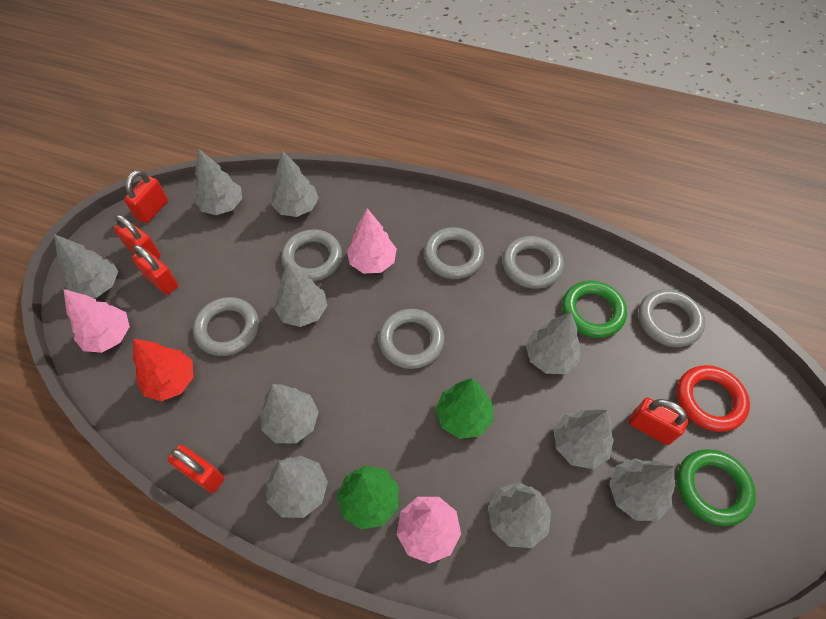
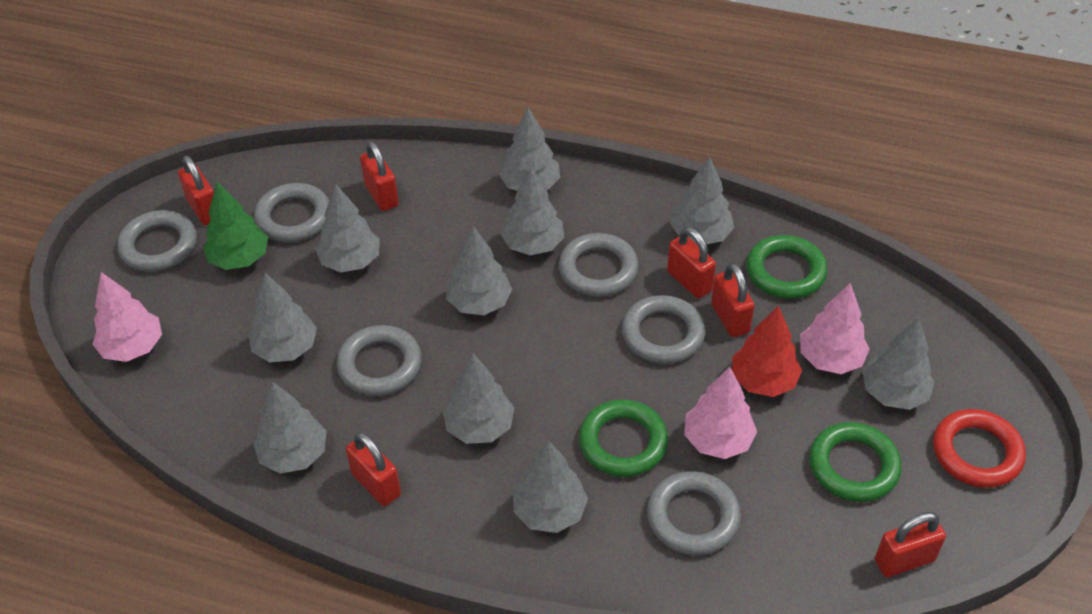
green ring: [562,281,627,338] [677,449,756,526] = 2 -> [579,399,668,477] [746,235,828,299] [809,422,902,502] = 3
green tree: [337,465,399,529] [435,378,493,439] = 2 -> [203,182,268,270] = 1
red padlock: [114,215,160,258] [124,170,168,223] [132,245,178,295] [168,445,225,493] [629,398,688,445] = 5 -> [178,156,214,225] [346,432,401,506] [360,141,399,211] [667,227,716,298] [711,263,755,337] [875,512,946,577] = 6

